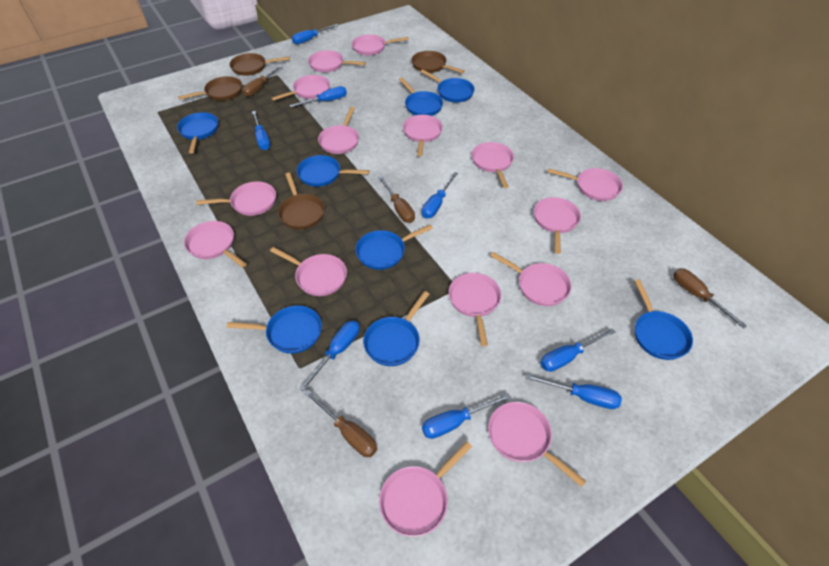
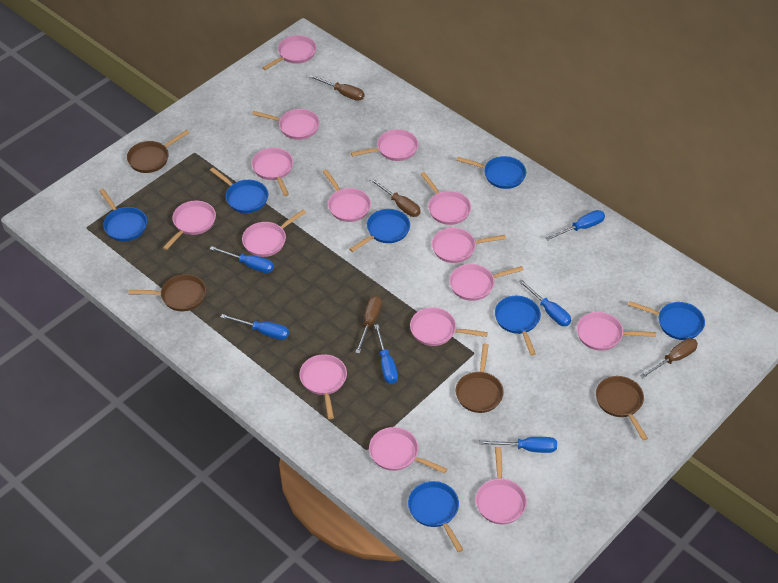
blue pan: [177,112,218,153] [227,305,322,354] [297,155,369,187] [355,224,433,270] [363,291,429,366] [399,77,443,116] [420,69,475,102] [634,279,693,360] = 8 -> [99,189,147,241] [210,168,268,213] [349,209,410,252] [408,481,463,552] [457,156,526,189] [495,296,541,356] [628,301,705,340] = 7
blue screwdriver: [252,111,270,150] [289,86,347,107] [292,24,338,44] [299,321,360,391] [422,172,458,219] [422,393,511,439] [525,374,622,409] [540,328,615,372] = 8 -> [210,246,274,273] [220,314,289,340] [374,324,398,384] [480,437,557,453] [518,279,571,326] [546,210,605,240] = 6

